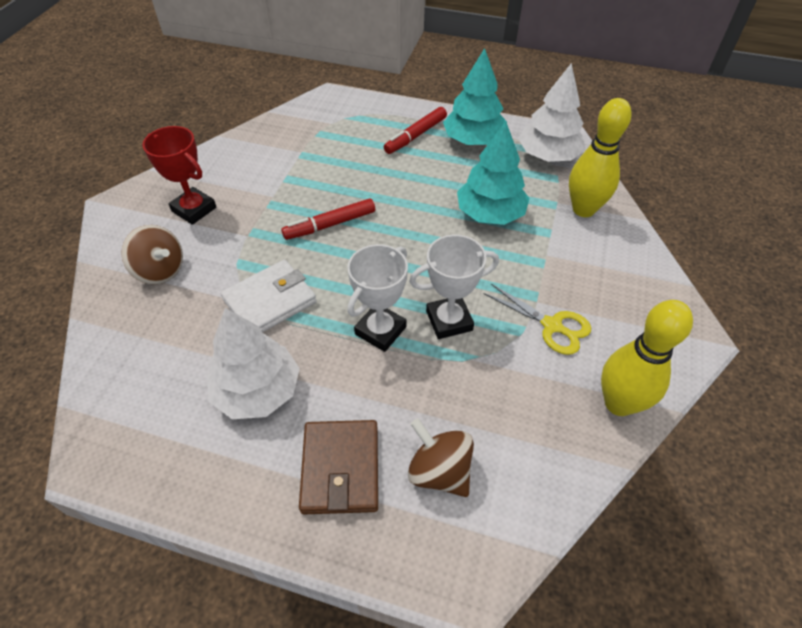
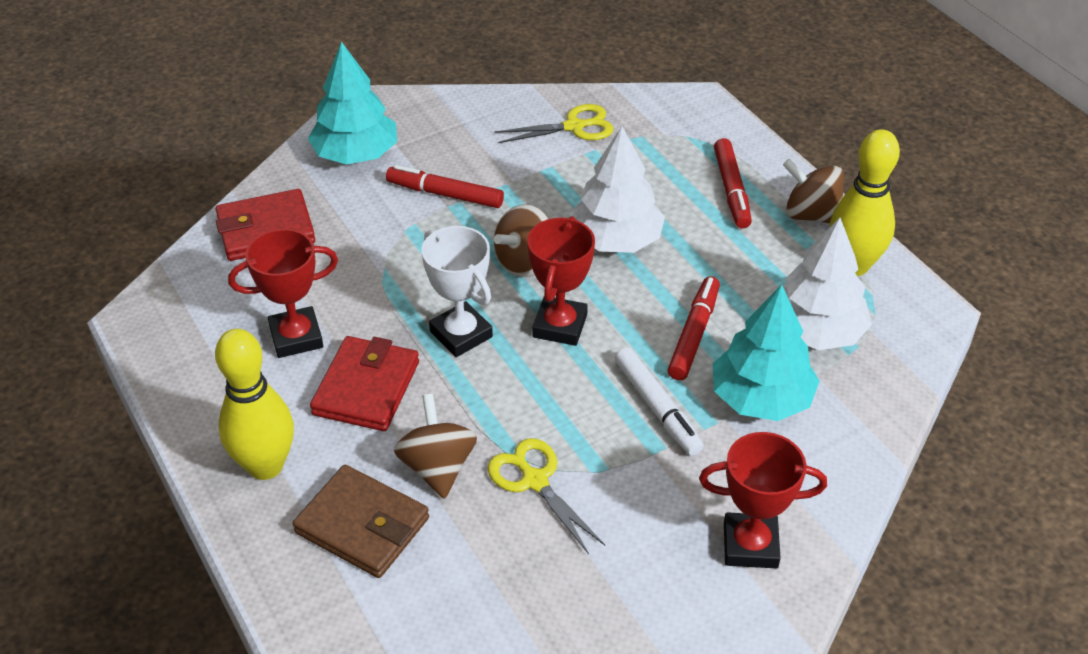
brown spinning top: [121,225,183,285] [408,418,474,497] = 2 -> [394,394,477,499] [494,204,549,277] [783,159,844,224] = 3
red marker: [281,198,375,240] [384,107,447,154] = 2 -> [386,165,504,208] [668,276,720,380] [714,138,752,228] = 3
red trophy: [142,126,216,225] = 1 -> [228,229,338,358] [527,216,595,346] [699,432,827,569] = 3
red wallet: none = 0 -> [216,189,315,261] [310,336,419,431] = 2
white marker: none = 0 -> [615,347,704,456] = 1
white trophy: [347,244,408,352] [409,235,499,339] = 2 -> [422,226,493,357] = 1
white wallet: [221,260,317,333] = 1 -> none = 0
yellow scissors: [484,284,591,355] = 1 -> [487,438,605,554] [495,104,614,143] = 2

